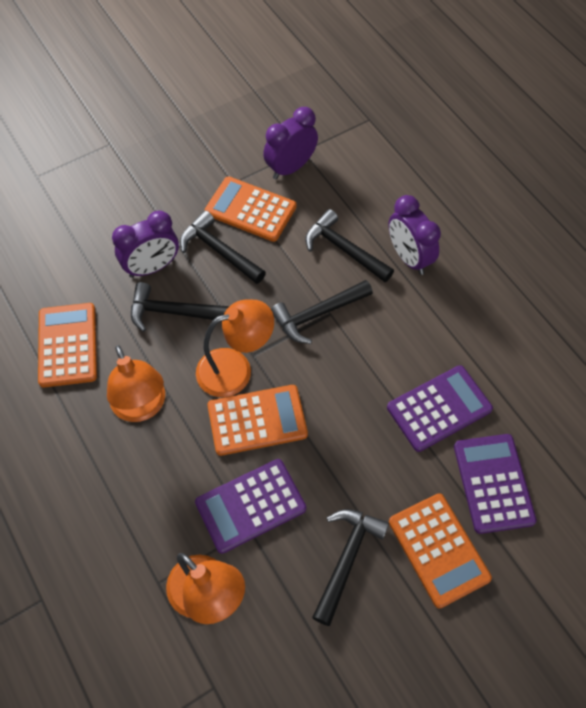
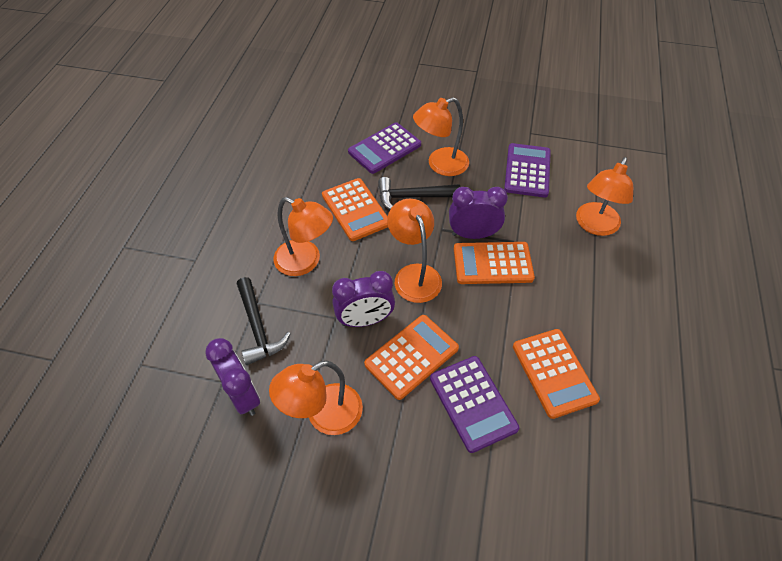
black hammer: [131,282,229,332] [180,211,266,284] [271,280,373,344] [305,209,394,282] [312,509,389,626] = 5 -> [237,277,291,365] [378,177,460,210] = 2
orange lamp: [107,345,165,422] [166,553,245,624] [196,300,274,397] = 3 -> [269,360,363,435] [273,197,333,276] [387,199,442,303] [413,97,469,176] [576,157,633,236] = 5

